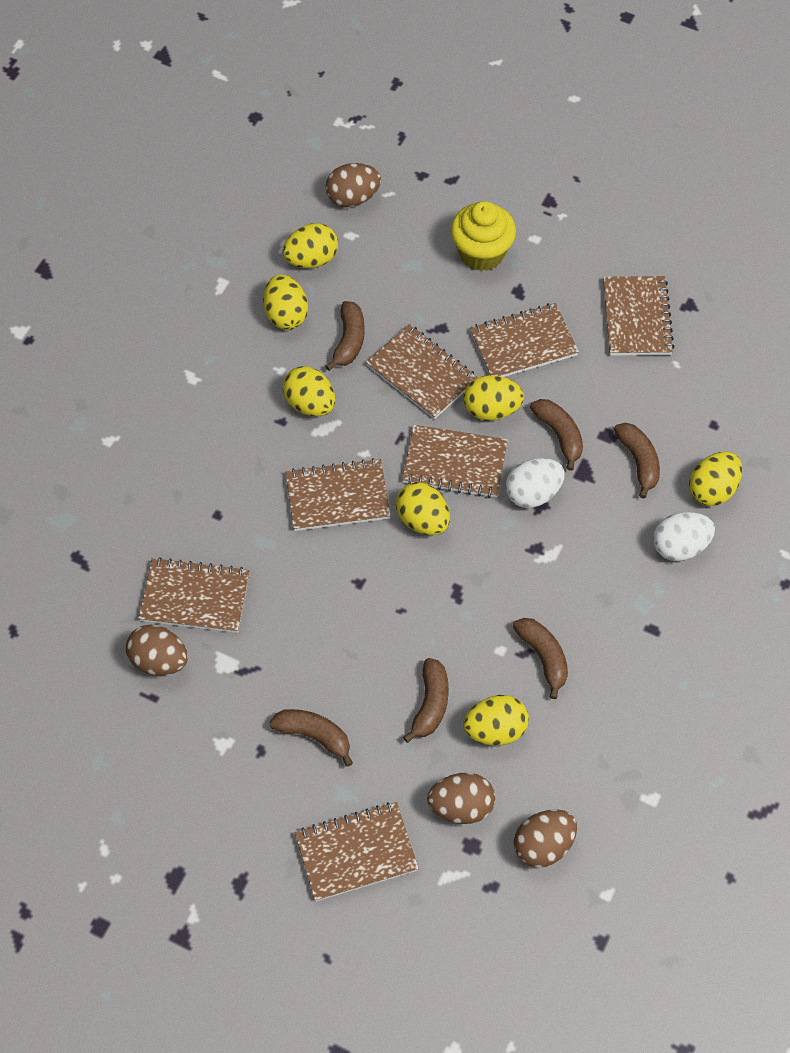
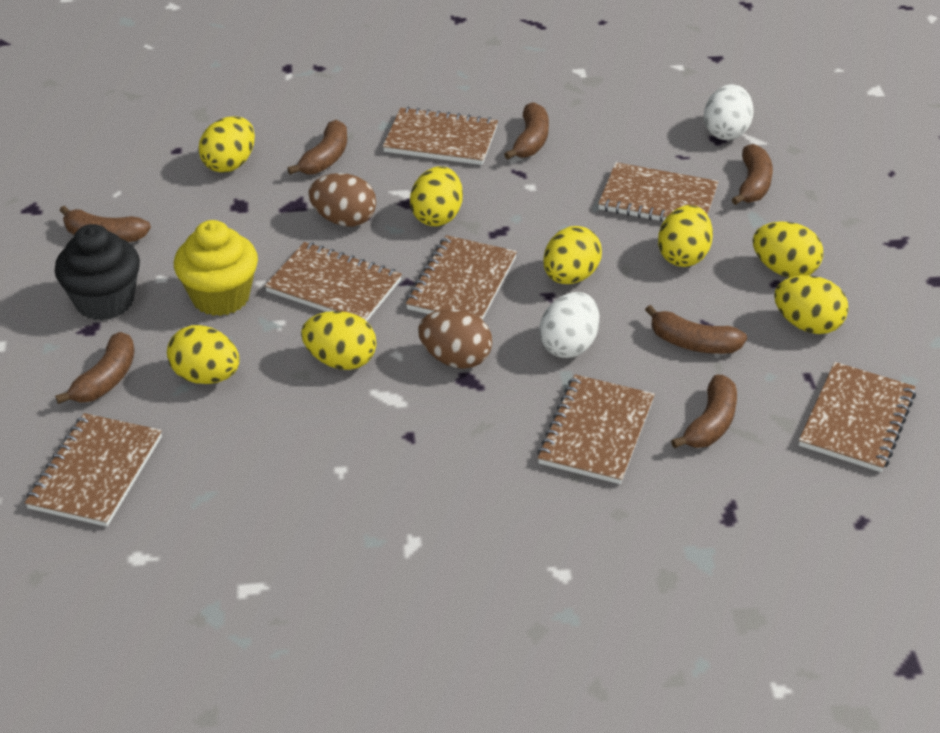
black cupcake: none = 0 -> [55,224,140,320] = 1
brown banana: [269,709,353,767] [325,301,365,371] [403,658,449,743] [513,618,568,699] [530,399,583,471] [614,423,660,499] = 6 -> [55,332,135,404] [60,206,151,242] [287,120,347,175] [504,102,549,159] [645,305,747,354] [671,375,737,448] [732,144,773,205] = 7
brown egg: [126,625,188,676] [325,163,381,207] [427,773,495,824] [513,809,577,868] = 4 -> [308,173,376,227] [418,309,492,369] = 2
yellow egg: [263,274,308,330] [282,223,338,268] [283,366,335,416] [396,482,450,535] [463,375,524,420] [463,695,529,746] [689,452,742,506] = 7 -> [167,325,240,384] [198,116,255,173] [301,311,377,370] [410,166,463,226] [543,226,602,284] [658,205,713,267] [753,222,823,278] [774,275,848,334] = 8

